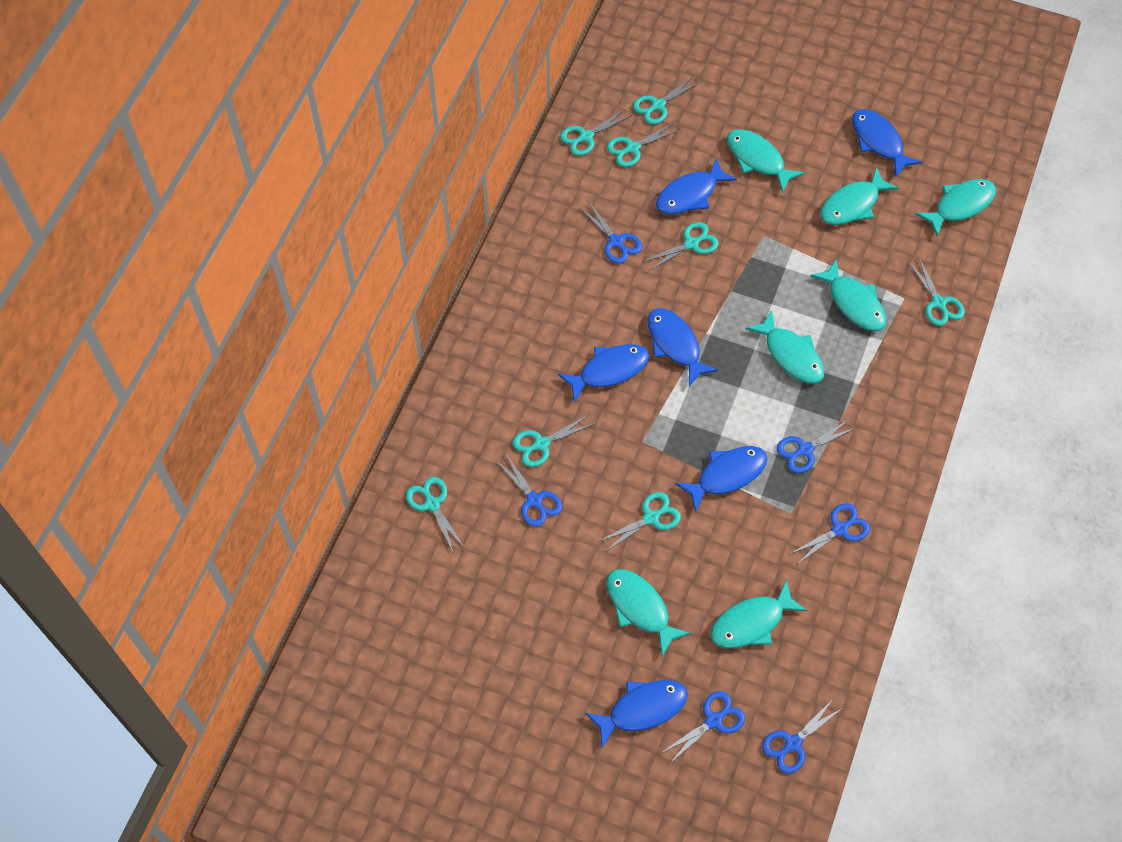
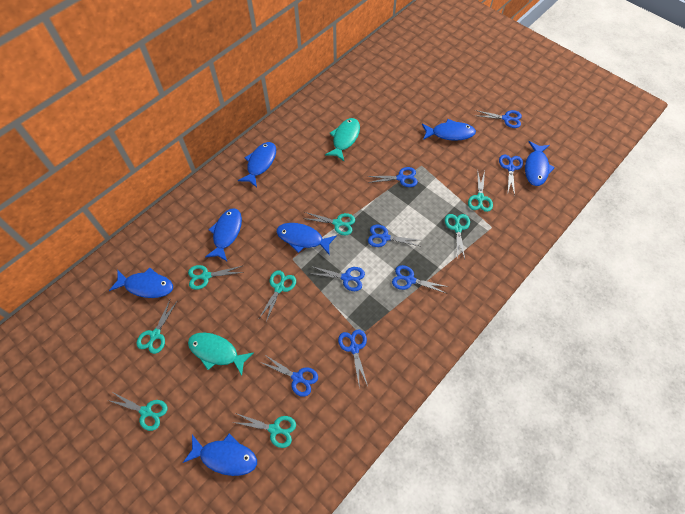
blue fish: [558,344,649,402] [585,680,688,748] [648,308,718,386] [656,158,737,214] [675,446,767,513] [852,109,922,177] = 6 -> [109,267,173,298] [183,434,257,476] [205,208,242,261] [238,142,276,187] [276,223,337,254] [422,119,476,141] [525,141,555,186] = 7
blue scissors: [497,454,562,527] [579,201,642,264] [661,691,745,764] [762,699,841,774] [776,419,856,473] [790,503,870,563] = 6 -> [260,354,318,397] [309,266,365,291] [338,329,368,386] [367,167,418,187] [368,225,419,247] [392,265,449,293] [475,110,522,128] [499,155,523,195] = 8
turquoise fish: [606,569,691,656] [710,579,808,648] [727,129,805,193] [746,310,824,384] [810,259,886,331] [820,167,899,225] [915,179,996,237] = 7 -> [188,332,253,376] [325,118,360,161] = 2

